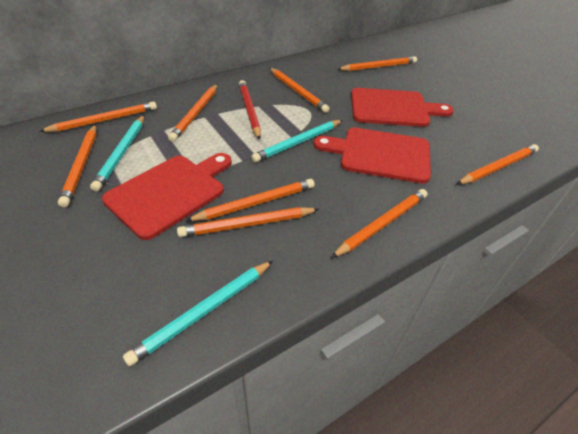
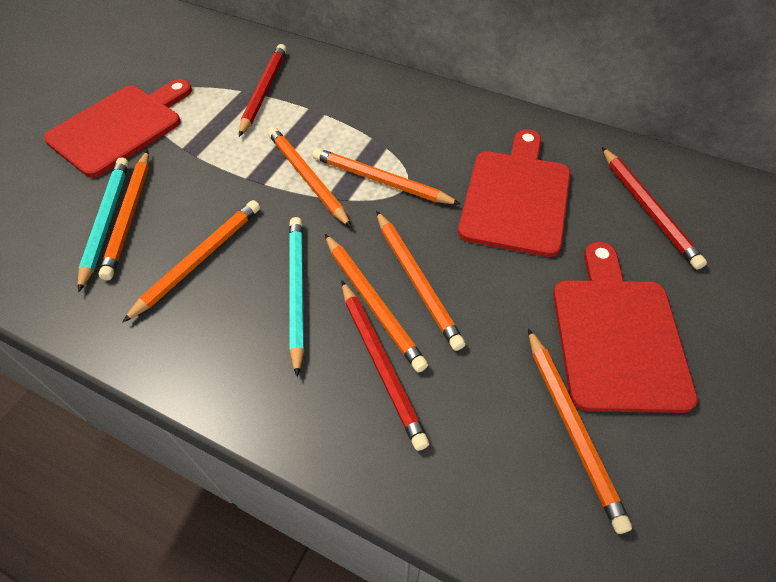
orange pencil: [39,102,157,132] [58,124,96,208] [168,84,218,142] [177,207,319,237] [186,179,315,221] [270,68,330,113] [331,189,427,258] [338,56,417,71] [457,144,539,184] = 9 -> [98,150,149,280] [122,200,260,323] [268,127,352,228] [312,148,461,205] [325,234,428,372] [376,211,465,351] [528,328,632,534] = 7
red pencil: [239,80,261,140] = 1 -> [239,44,287,137] [342,281,429,451] [602,147,707,269] = 3
turquoise pencil: [90,115,145,191] [123,261,273,367] [251,120,343,162] = 3 -> [78,157,129,292] [289,217,304,377] = 2

